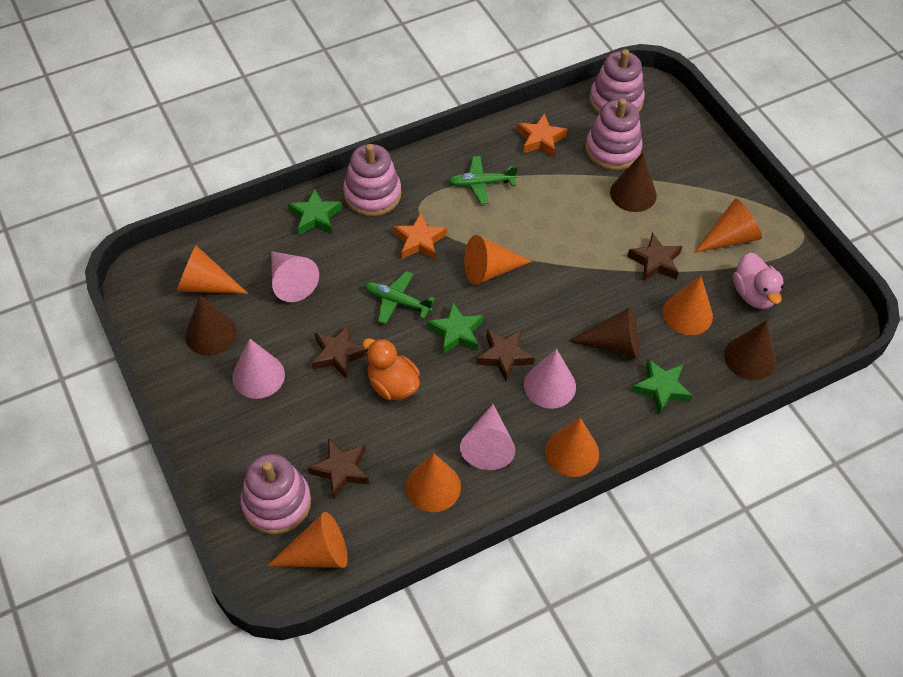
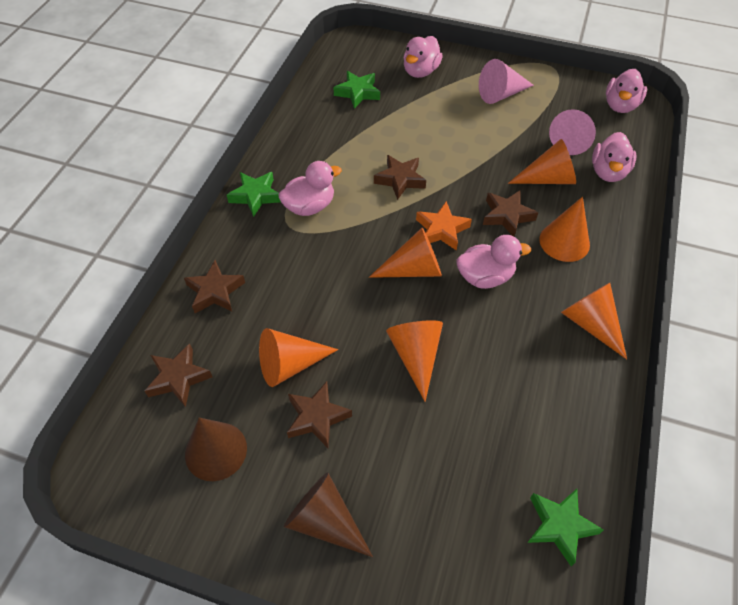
brown cone: [185,295,237,356] [568,306,639,358] [610,153,657,212] [724,320,776,380] = 4 -> [185,418,247,481] [284,472,373,557] = 2
brown star: [308,438,369,498] [312,324,367,379] [476,330,535,382] [627,233,682,281] = 4 -> [145,343,212,407] [184,260,245,313] [287,382,352,448] [374,155,426,200] [483,190,538,236] = 5
green plane: [364,271,435,324] [448,156,518,204] = 2 -> none = 0
orange cone: [177,245,248,294] [267,512,348,568] [406,453,461,512] [464,235,532,285] [545,418,599,477] [663,276,713,335] [694,198,762,253] = 7 -> [259,328,338,387] [369,227,442,278] [386,320,443,402] [508,139,576,184] [539,197,590,262] [561,283,627,359] = 6
orange duck: [362,338,420,400] = 1 -> none = 0
orange star: [393,213,447,260] [517,113,568,157] = 2 -> [416,201,472,251] = 1
pink cone: [232,338,285,399] [271,251,319,302] [460,404,515,470] [524,349,576,409] = 4 -> [479,59,534,104] [549,109,596,155] = 2
pink duck: [733,253,784,309] = 1 -> [278,161,342,216] [403,36,443,78] [457,235,531,289] [592,132,636,182] [606,69,647,113] = 5
pink stacking toy: [240,454,311,534] [343,144,401,216] [585,99,643,170] [590,49,645,114] = 4 -> none = 0

